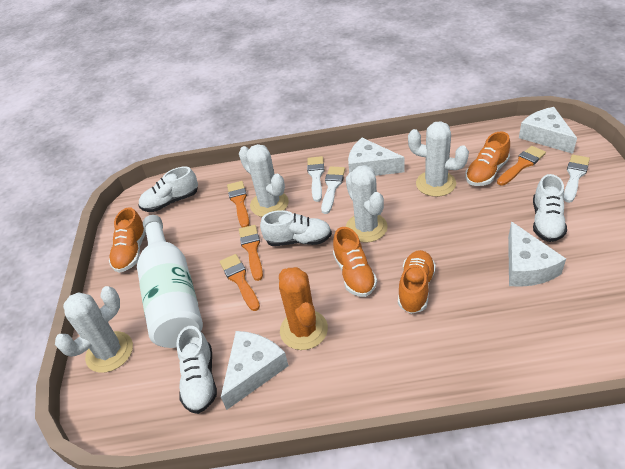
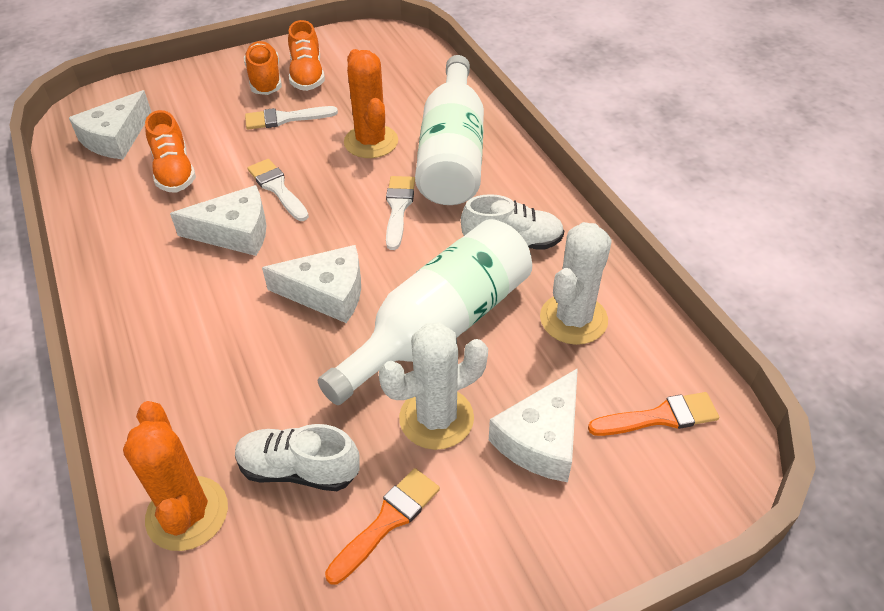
orange brush: [220,254,260,311] [227,181,249,228] [239,225,263,281] [497,146,546,186] = 4 -> [325,468,440,585] [588,392,719,436] = 2
orange cactus: [279,267,328,350] = 1 -> [123,401,228,551] [344,49,398,158] = 2
orange shoe: [109,207,146,273] [333,227,377,297] [398,250,436,314] [465,131,510,186] = 4 -> [145,110,196,193] [244,41,282,95] [288,20,325,91] = 3
white bottle: [137,215,203,348] = 1 -> [318,219,532,405] [415,55,484,205] = 2
white cactus: [55,286,133,373] [239,144,289,217] [346,165,388,243] [408,121,469,197] = 4 -> [379,322,488,450] [540,222,612,345] = 2
white shoe: [138,167,198,212] [176,326,217,414] [260,210,332,246] [533,174,567,242] = 4 -> [235,424,360,491] [461,194,564,249] = 2

